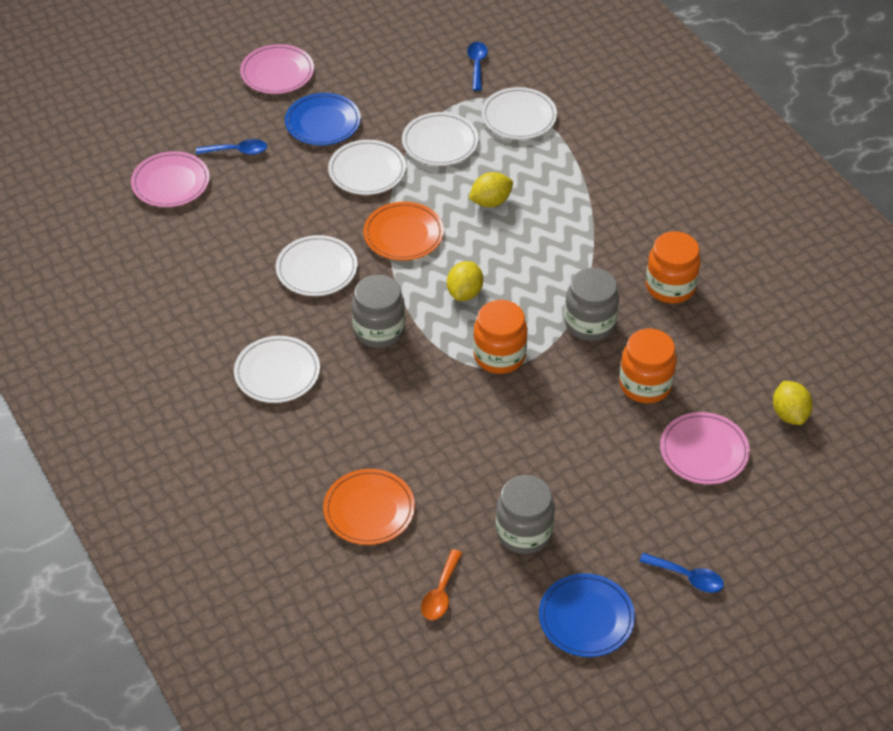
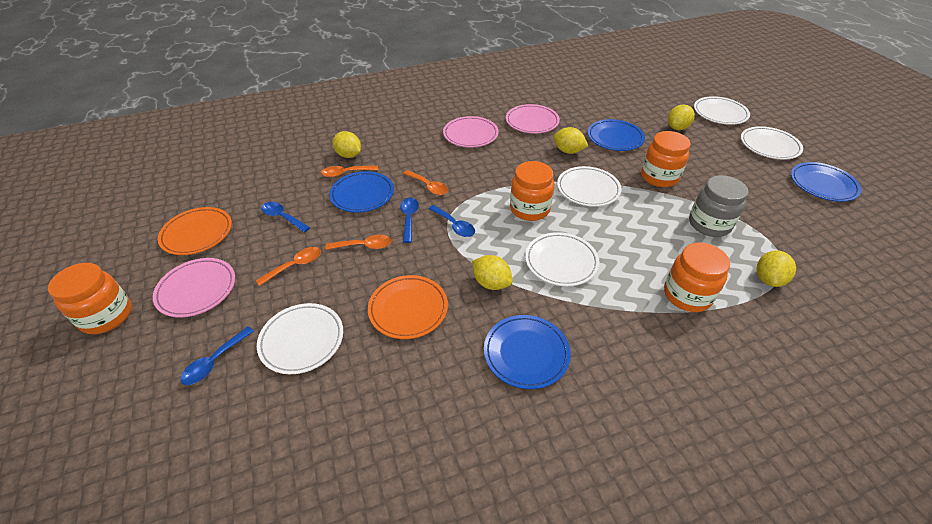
blue plate: [285,93,361,145] [539,573,635,657] = 2 -> [329,171,394,213] [484,315,571,389] [588,119,645,151] [791,162,862,202] = 4
blue spoon: [196,139,267,155] [467,42,488,91] [639,553,724,593] = 3 -> [180,326,254,385] [261,202,310,232] [400,198,419,243] [429,205,475,237] = 4
grey jar: [352,275,405,348] [496,475,555,554] [565,268,619,341] = 3 -> [689,175,748,237] = 1
orange jar: [473,300,528,374] [619,329,677,404] [646,231,701,304] = 3 -> [48,263,132,334] [510,161,554,221] [641,131,691,187] [664,242,730,312] = 4
orange spoon: [421,549,462,620] = 1 -> [256,247,321,286] [321,165,378,177] [325,235,391,250] [403,170,448,195] = 4
yellow lemon: [447,261,483,301] [468,172,513,207] [773,381,813,425] = 3 -> [333,131,361,158] [472,255,513,290] [553,127,588,154] [668,105,695,130] [756,250,796,287] = 5

